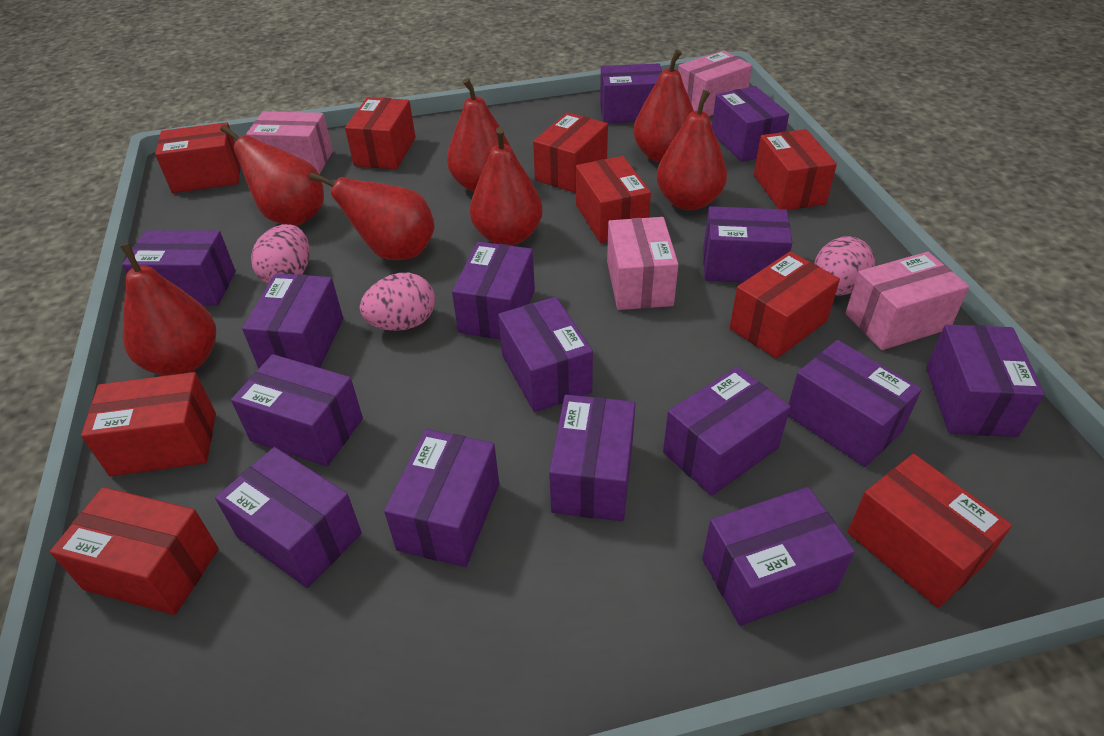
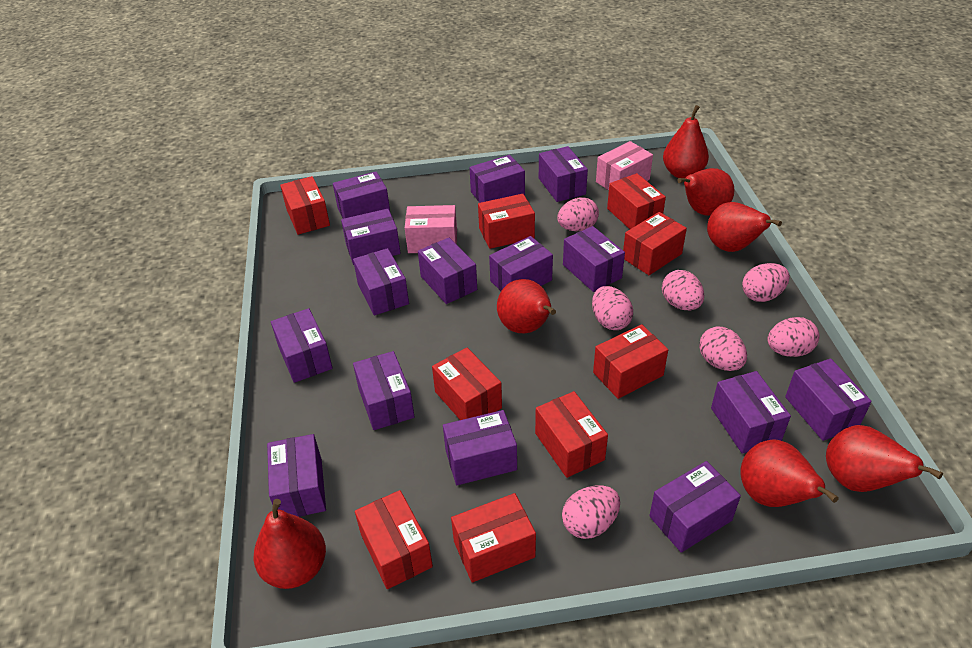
pink box: [246,111,333,174] [607,217,679,310] [678,50,752,116] [845,252,969,350] = 4 -> [405,205,457,253] [596,141,653,190] = 2
pink egg: [251,224,309,284] [359,273,435,331] [814,236,875,295] = 3 -> [557,197,599,231] [562,485,620,539] [592,286,633,330] [662,270,704,310] [699,327,747,371] [742,263,790,302] [767,317,819,357] = 7

